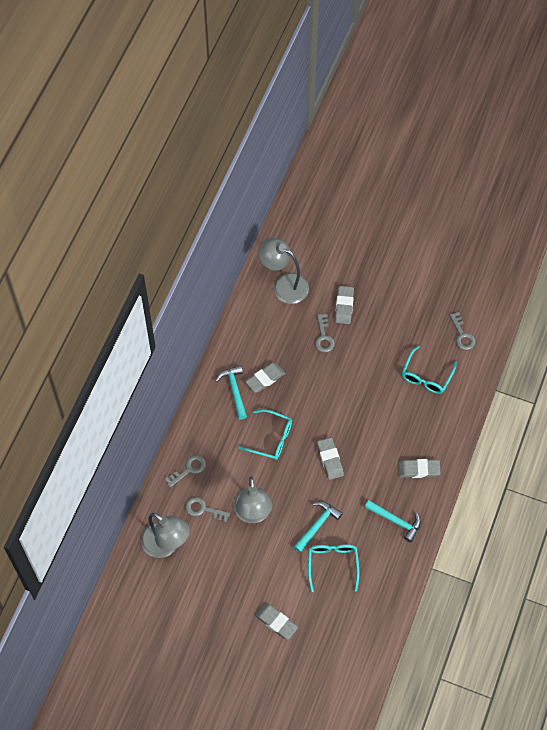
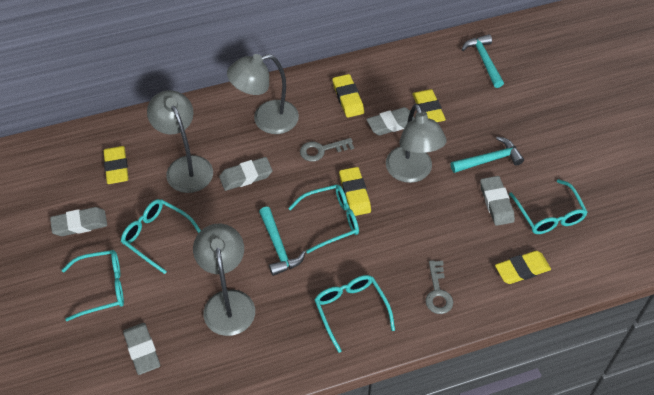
grey key: [165,455,206,487] [185,497,230,523] [315,314,335,352] [450,312,475,350] = 4 -> [300,138,354,162] [425,260,453,314] = 2
grey lamp: [141,513,190,558] [233,477,273,523] [258,237,309,304] = 3 -> [147,90,213,193] [193,223,255,336] [227,54,299,134] [386,104,447,183] = 4
turquoise glasses: [238,409,292,460] [308,544,360,592] [402,346,457,394] = 3 -> [62,250,124,321] [121,199,201,274] [288,184,359,254] [314,275,395,353] [509,179,588,234] = 5
yellow eraser: none = 0 -> [104,146,129,184] [333,74,364,118] [339,167,371,216] [412,89,446,122] [495,251,551,284] = 5

